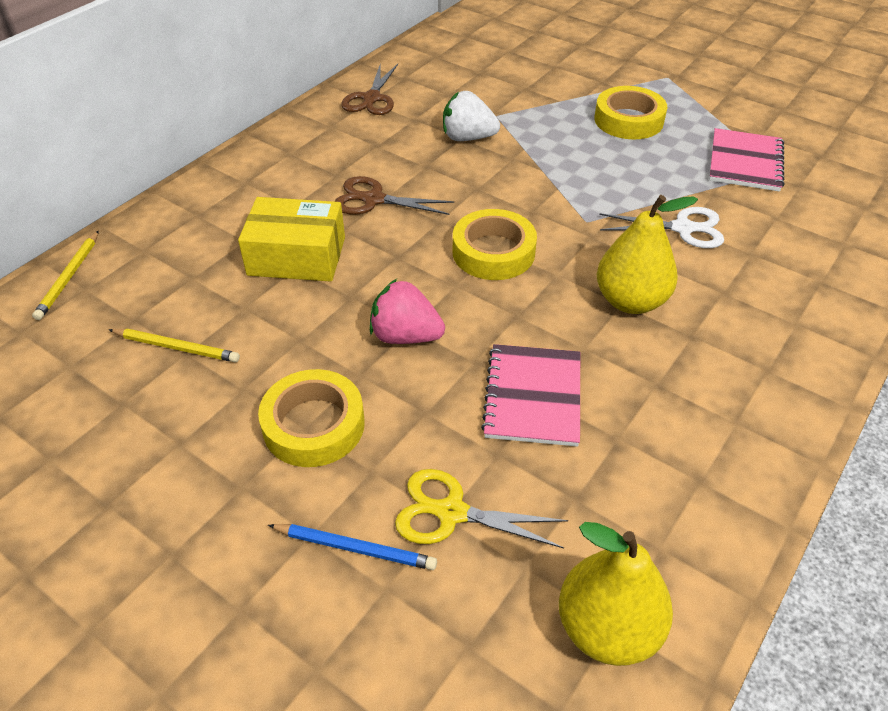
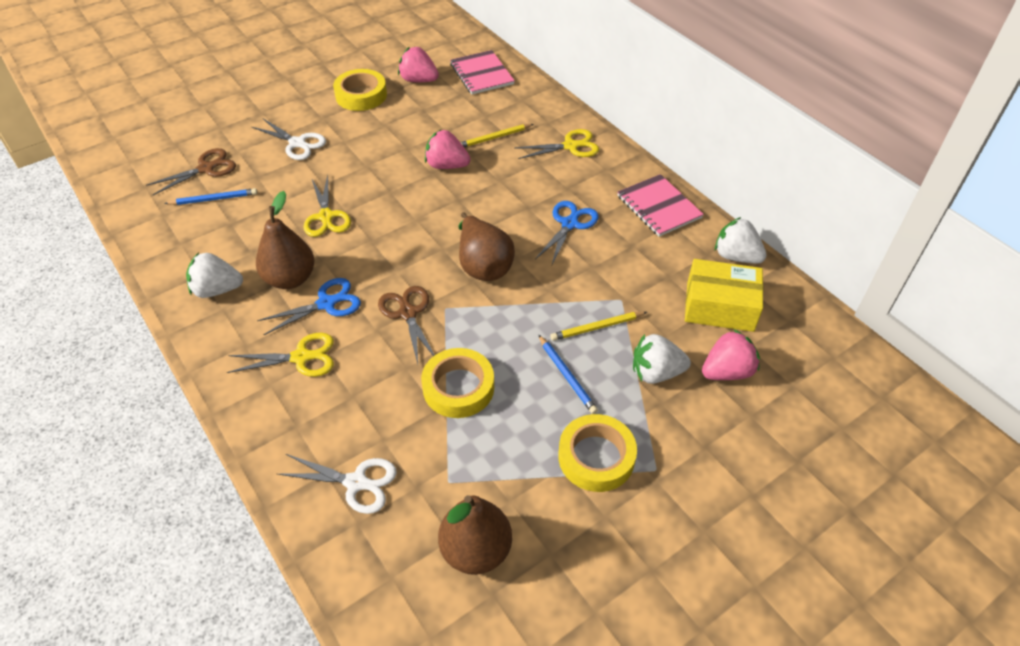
blue pencil: [268,524,437,570] = 1 -> [164,188,257,205] [539,335,598,414] = 2
blue scissors: none = 0 -> [257,278,361,335] [535,201,599,267] = 2
brown pear: none = 0 -> [256,191,315,289] [438,495,512,575] [458,212,515,281] = 3
pink strawberry: [370,279,445,344] = 1 -> [398,47,439,82] [425,130,470,169] [702,329,760,380] = 3
white scissors: [599,207,724,248] = 1 -> [252,119,326,160] [277,454,397,514] = 2
white strawberry: [443,91,500,141] = 1 -> [186,253,243,298] [633,334,691,384] [715,217,767,264] = 3
yellow pear: [559,522,673,666] [597,195,698,314] = 2 -> none = 0
yellow scissors: [395,469,568,549] = 1 -> [227,333,334,377] [303,175,351,237] [514,129,599,159] = 3

